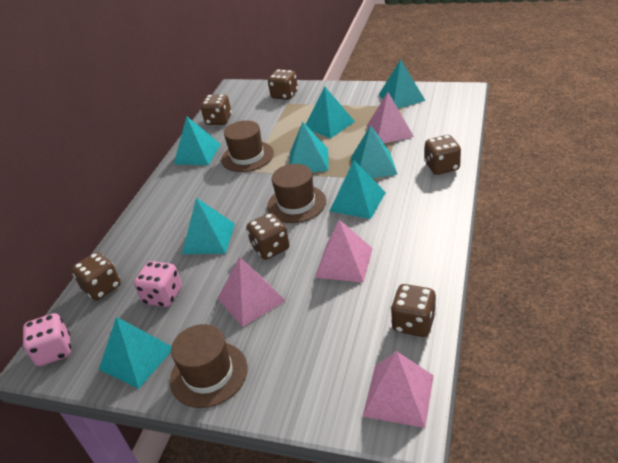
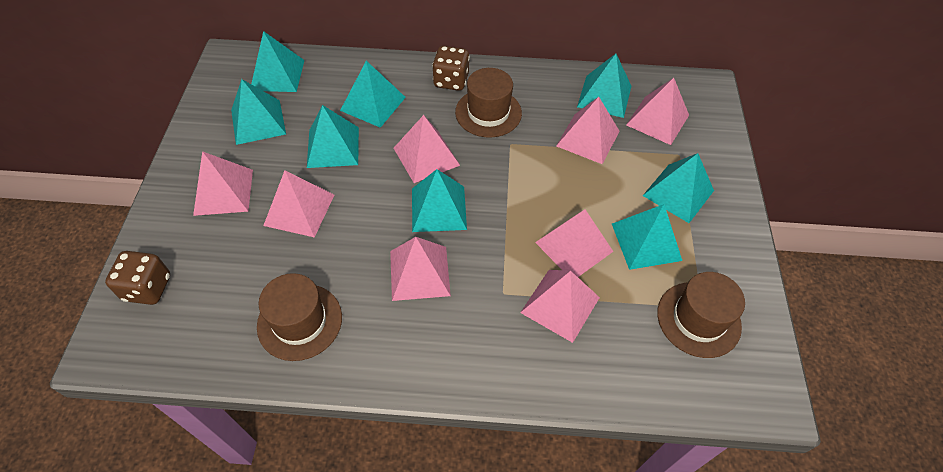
brown dice: [72,252,121,300] [201,94,232,125] [247,213,289,260] [268,69,298,100] [391,284,436,337] [425,135,461,175] = 6 -> [105,251,170,305] [432,46,470,91] = 2
pink dice: [23,313,71,366] [134,261,182,307] = 2 -> none = 0
pink pyramid: [217,257,286,327] [315,220,373,282] [363,351,434,428] [367,92,414,143] = 4 -> [193,151,253,216] [263,170,334,238] [390,237,451,301] [394,115,460,183] [520,270,600,343] [535,210,614,277] [556,97,620,164] [626,78,689,145] = 8

